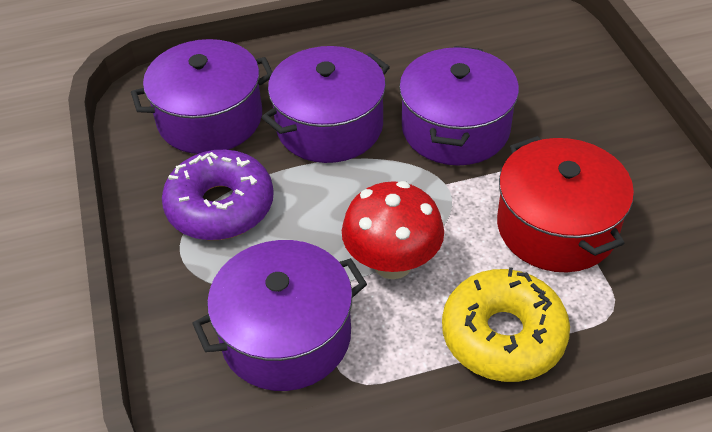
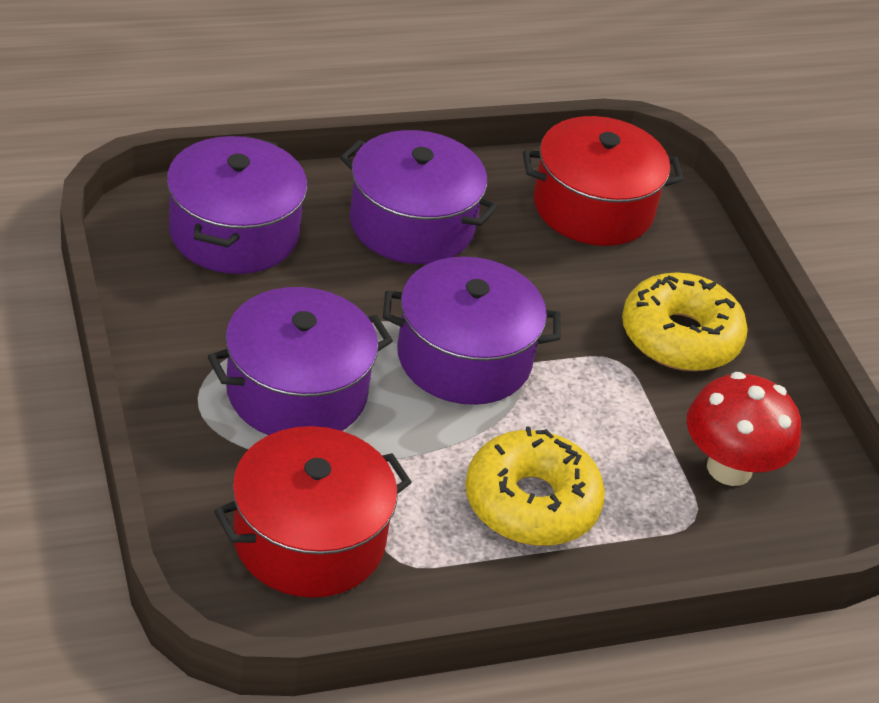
purple donut: [162,150,274,240] = 1 -> none = 0
red pot: [497,136,634,272] = 1 -> [214,426,412,598] [523,116,684,246] = 2
yellow donut: [442,267,570,382] = 1 -> [465,427,605,546] [622,272,748,371] = 2

